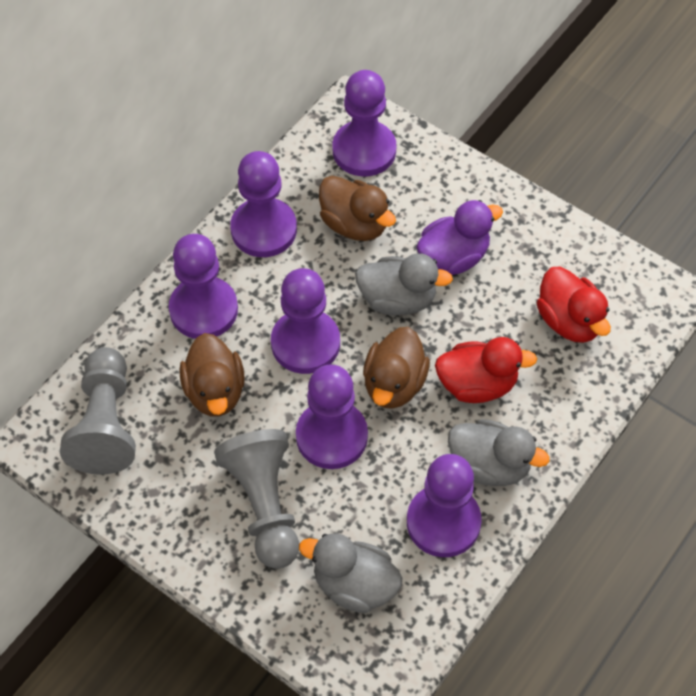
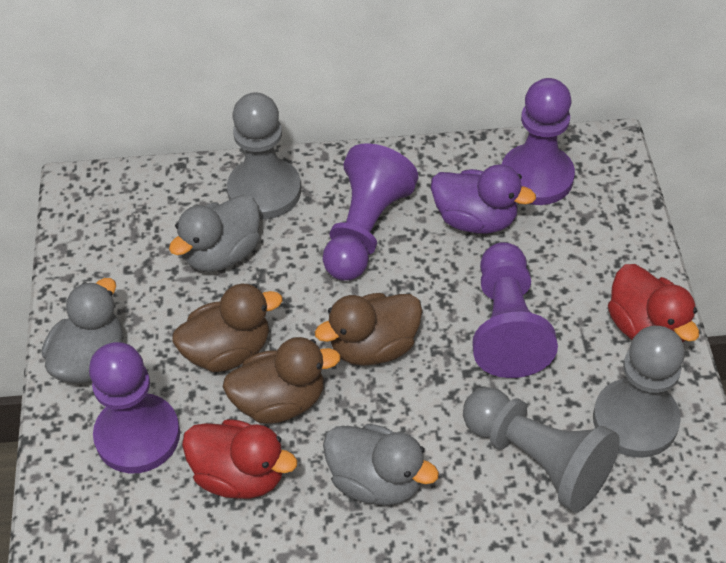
grey pawn: [60,347,136,475] [214,429,299,569] = 2 -> [227,92,301,219] [463,387,620,513] [593,326,685,458] = 3
purple pawn: [169,234,238,339] [230,151,297,257] [271,268,340,374] [296,364,368,469] [332,70,396,176] [407,454,482,557] = 6 -> [89,342,180,474] [323,143,418,281] [472,242,558,378] [501,78,575,205] = 4

